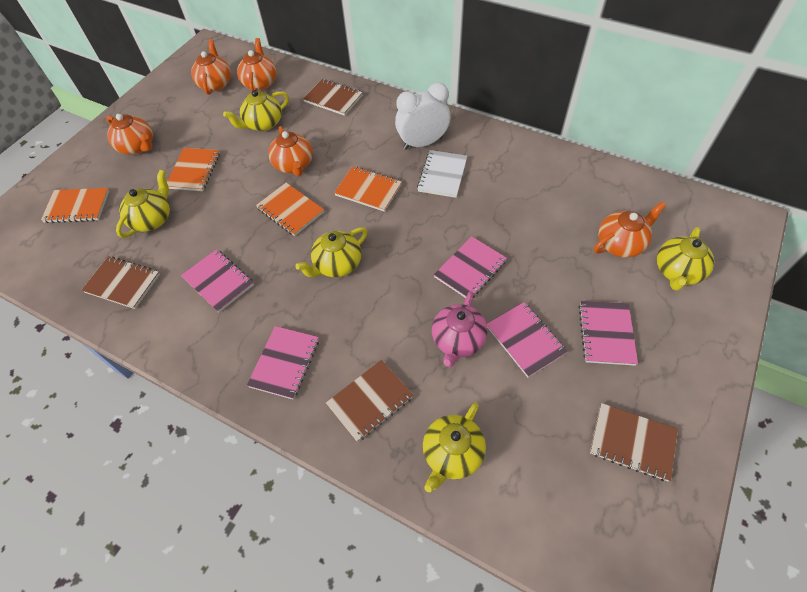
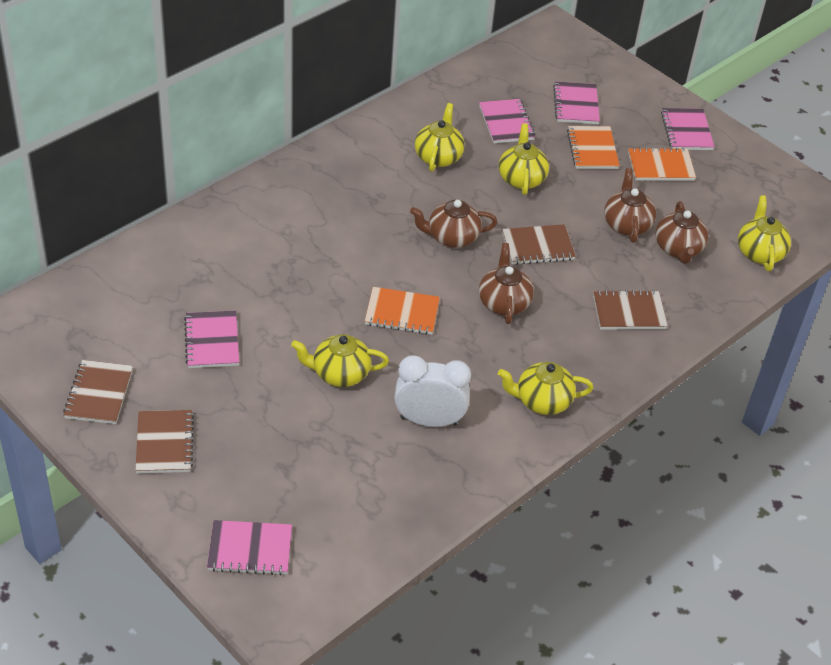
brown teapot: none = 0 -> [410,200,497,248] [479,243,534,324] [604,168,656,243] [656,201,708,264] = 4
orange notebook: [41,188,109,223] [167,148,220,191] [256,183,324,236] [334,166,402,212] = 4 -> [365,287,440,335] [567,126,620,169] [628,147,696,181] = 3
orange teapot: [106,114,153,155] [191,39,231,95] [237,38,277,92] [268,126,313,176] [594,202,666,258] = 5 -> none = 0
pink teapot: [432,291,488,367] = 1 -> none = 0
white notebook: [417,150,467,198] = 1 -> none = 0

